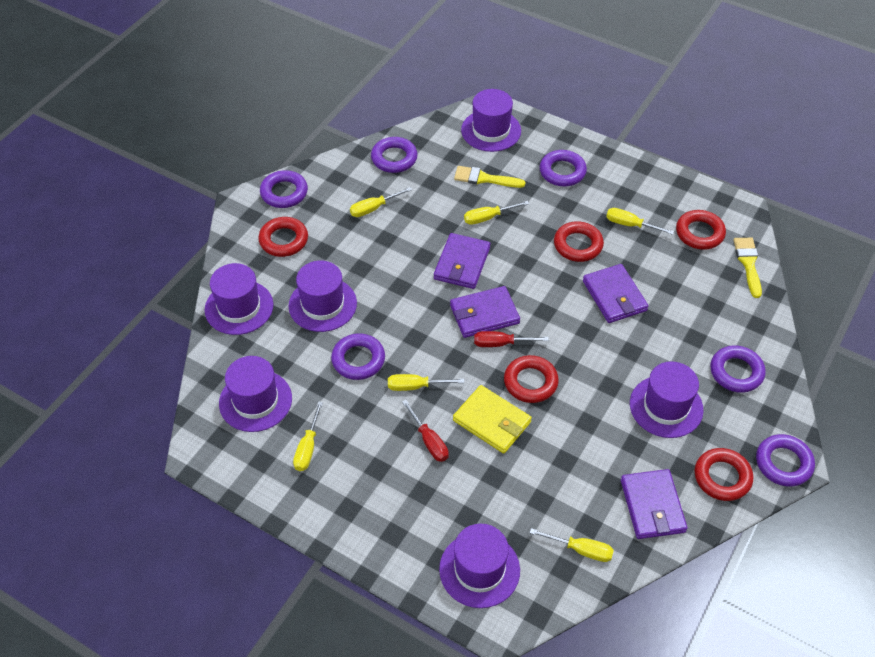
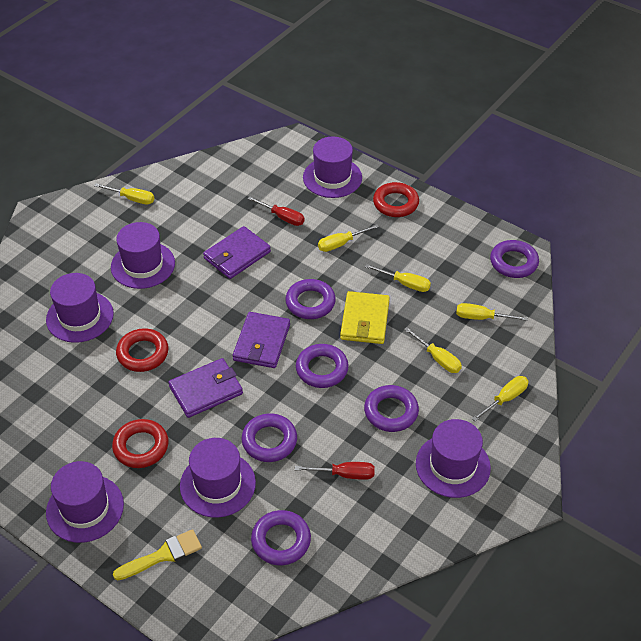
purple wallet: [434,233,490,289] [450,286,520,338] [583,264,648,323] [621,469,688,539] = 4 -> [168,358,243,418] [203,226,271,279] [233,312,290,368] = 3
red ring: [258,217,308,257] [504,355,559,403] [554,221,604,262] [676,210,726,250] [695,448,753,501] = 5 -> [112,419,169,468] [116,328,169,372] [373,182,419,217] = 3
yellow brush: [454,166,525,188] [733,238,762,298] = 2 -> [113,529,202,580] = 1

